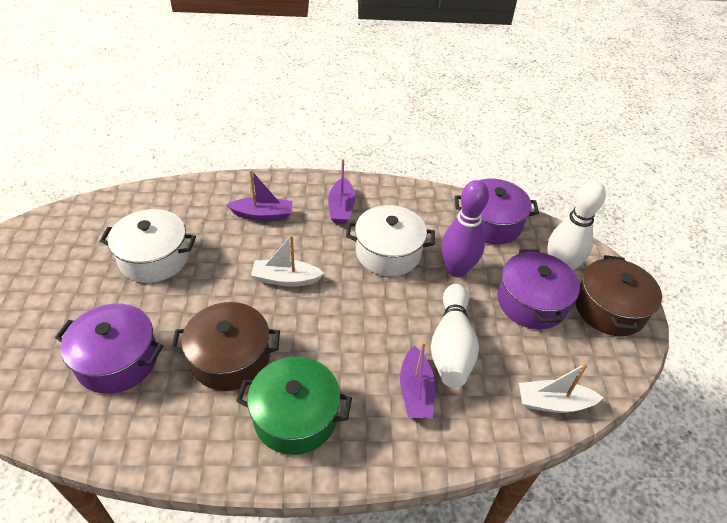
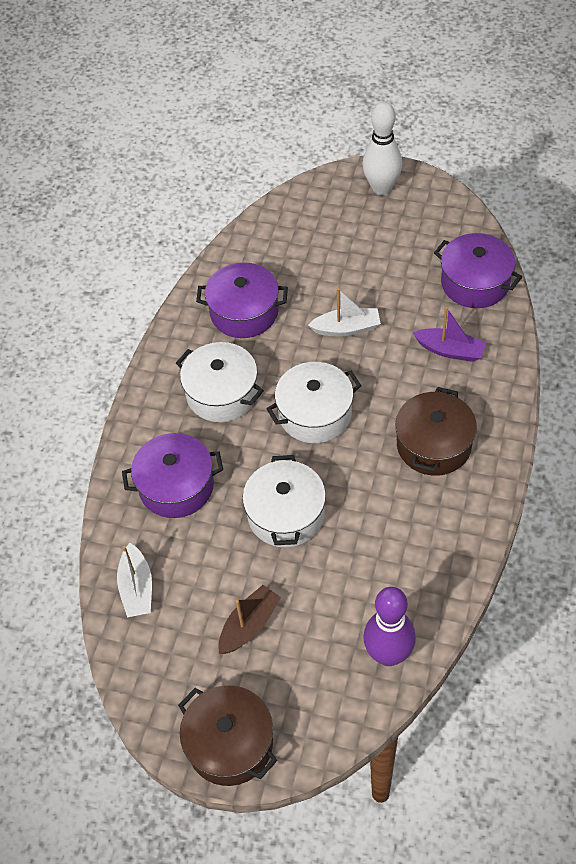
brown boat: none = 0 -> [218,585,281,654] = 1
green pot: [236,357,352,455] = 1 -> none = 0
purple boat: [227,169,293,221] [328,159,355,224] [400,341,435,418] = 3 -> [413,307,486,362] = 1
white bowling pin: [431,284,479,387] [547,181,606,270] = 2 -> [362,102,402,195] = 1
white pot: [100,209,196,283] [346,205,435,276] = 2 -> [176,342,264,422] [242,455,326,547] [267,362,362,443] = 3

